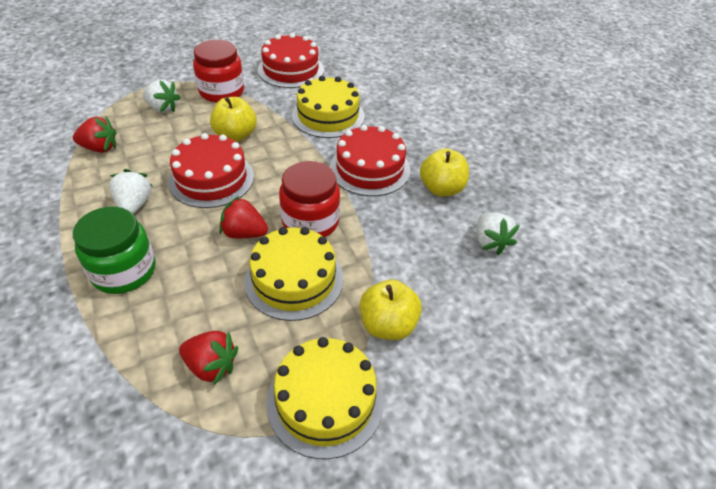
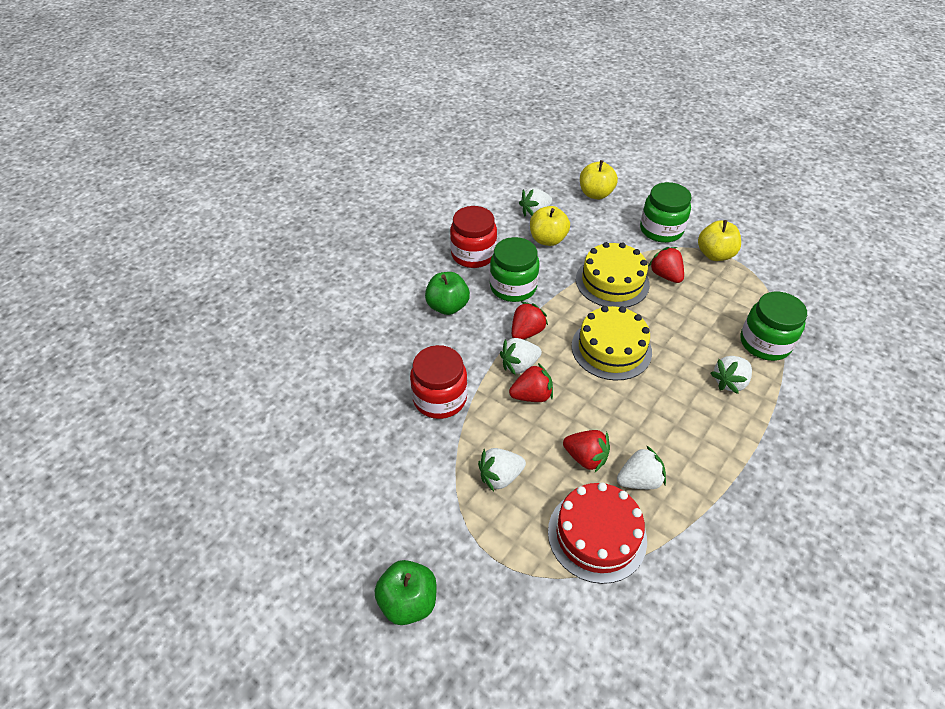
green apple: none = 0 -> [375,560,437,625] [425,272,470,315] = 2
green jar: [73,207,156,294] = 1 -> [490,237,540,302] [640,182,692,243] [740,292,807,361] = 3
red cake: [168,133,254,208] [258,33,324,88] [330,125,410,196] = 3 -> [548,482,647,584] = 1
red strawberry: [73,117,117,153] [179,331,238,385] [219,196,268,238] = 3 -> [509,363,553,402] [512,302,548,340] [563,430,610,472] [648,247,684,283] = 4
white strawberry: [109,169,153,214] [143,79,181,113] [477,213,519,255] = 3 -> [478,448,526,492] [500,338,542,375] [519,188,552,217] [617,445,666,489] [710,356,752,394] = 5
yellow cake: [244,227,343,321] [267,337,384,459] [292,76,365,138] = 3 -> [572,306,652,381] [576,242,650,308] = 2

